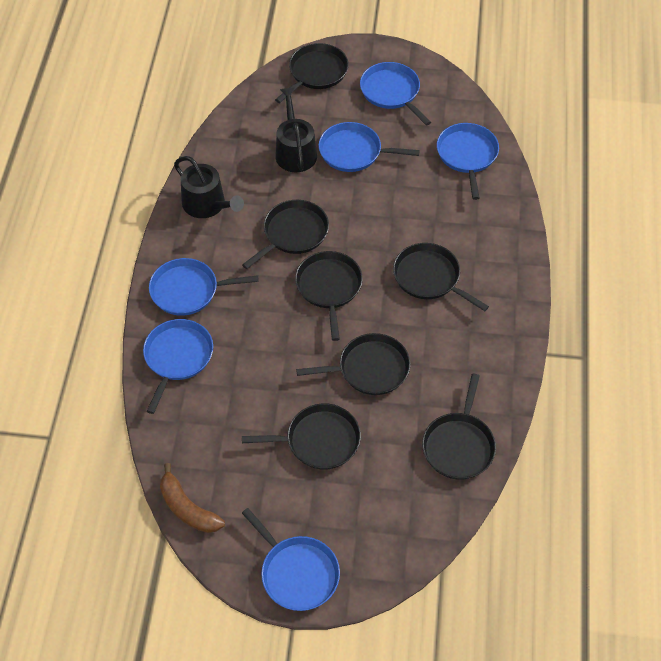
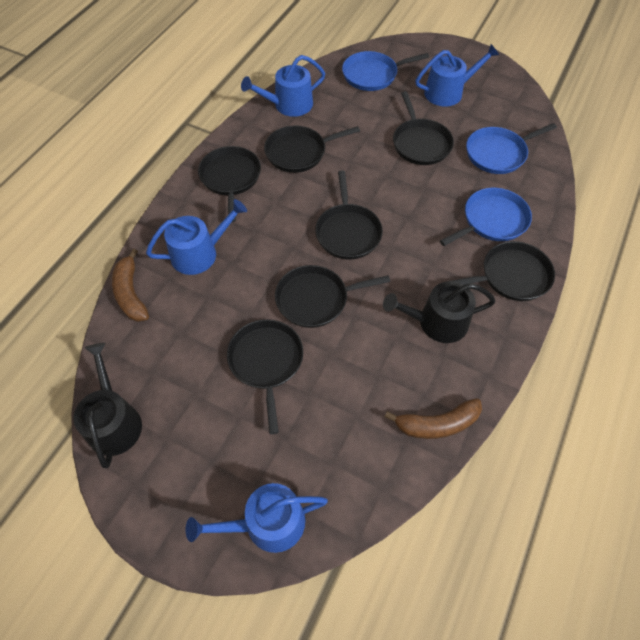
blue pan: [143,319,213,414] [149,258,259,316] [242,508,340,611] [319,122,420,172] [360,62,431,126] [437,123,499,200] = 6 -> [342,51,429,91] [440,188,532,246] [466,123,557,174] = 3
blue watering can: none = 0 -> [146,199,247,275] [185,483,328,553] [241,55,325,117] [415,44,499,106] = 4
brown banana: [160,463,225,533] = 1 -> [112,249,149,322] [385,398,482,439] = 2

